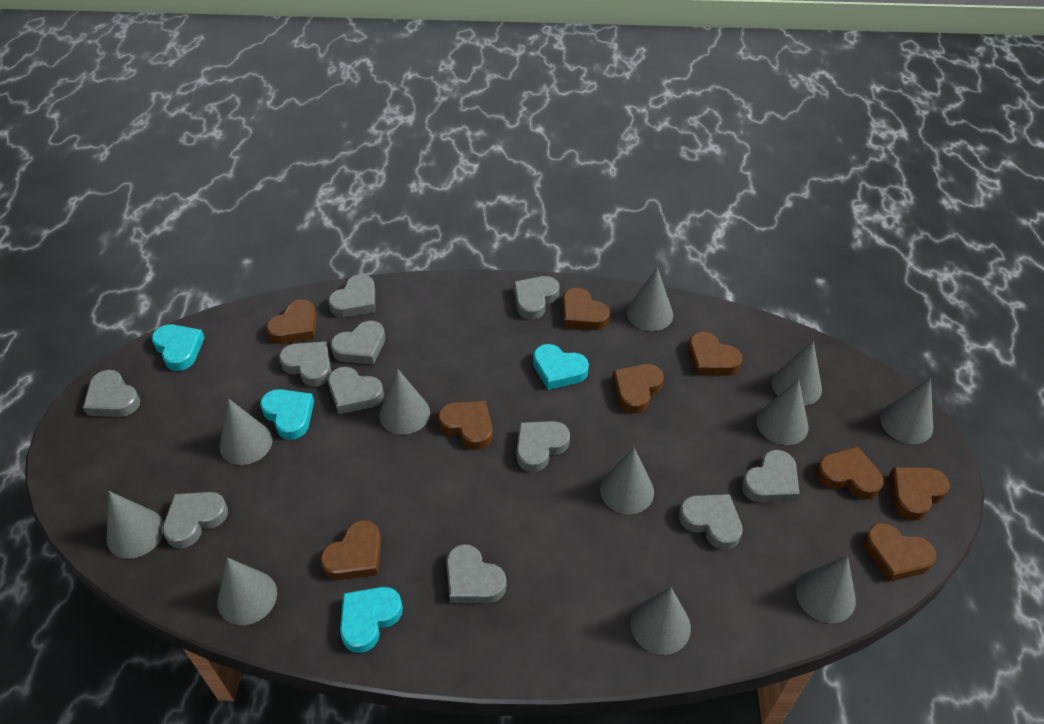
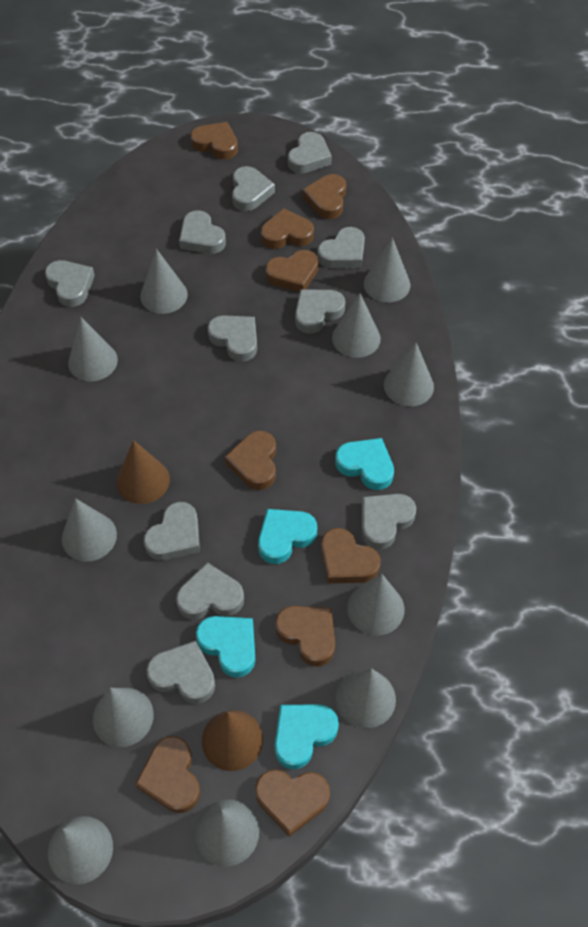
brown cone: none = 0 -> [117,440,170,504] [202,710,263,771] = 2

